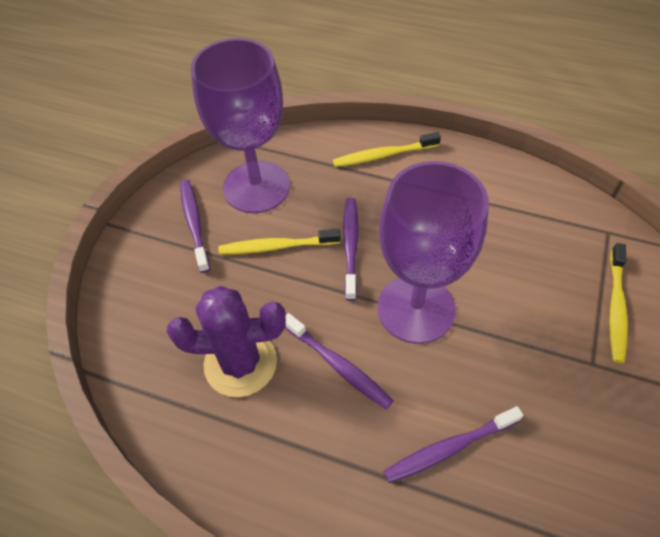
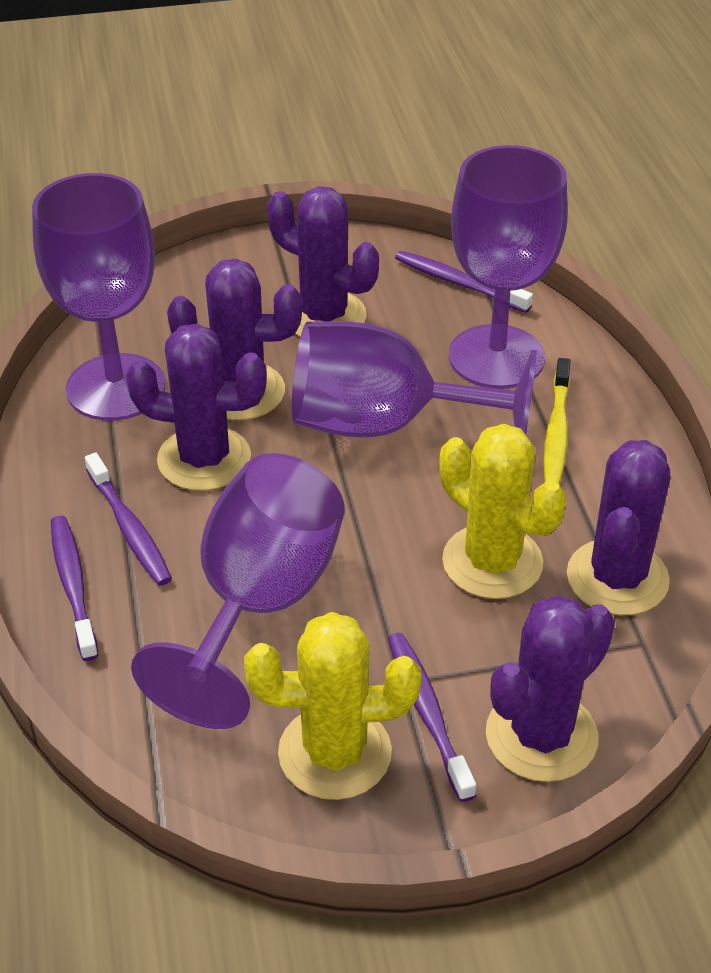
purple cactus: [167,286,286,397] = 1 -> [126,324,267,491] [167,259,303,420] [268,186,379,337] [486,595,615,782] [567,440,670,616] = 5
purple goblet: [191,38,290,213] [377,161,489,344] = 2 -> [32,173,166,421] [131,453,345,729] [292,321,537,437] [449,145,568,389] = 4
yellow cactus: none = 0 -> [244,612,421,800] [439,424,566,599] = 2
yellow toothbrush: [218,229,341,255] [333,132,441,167] [609,243,628,363] = 3 -> [543,358,571,485] = 1

